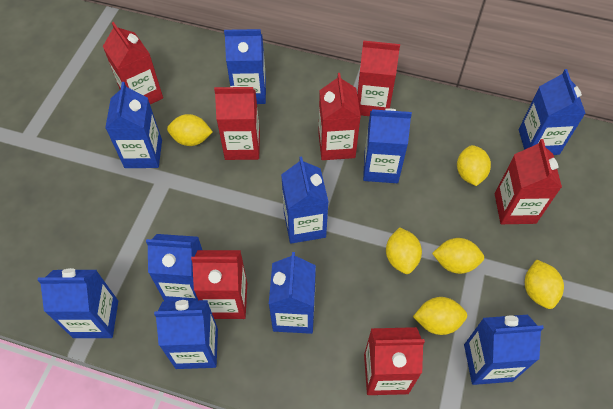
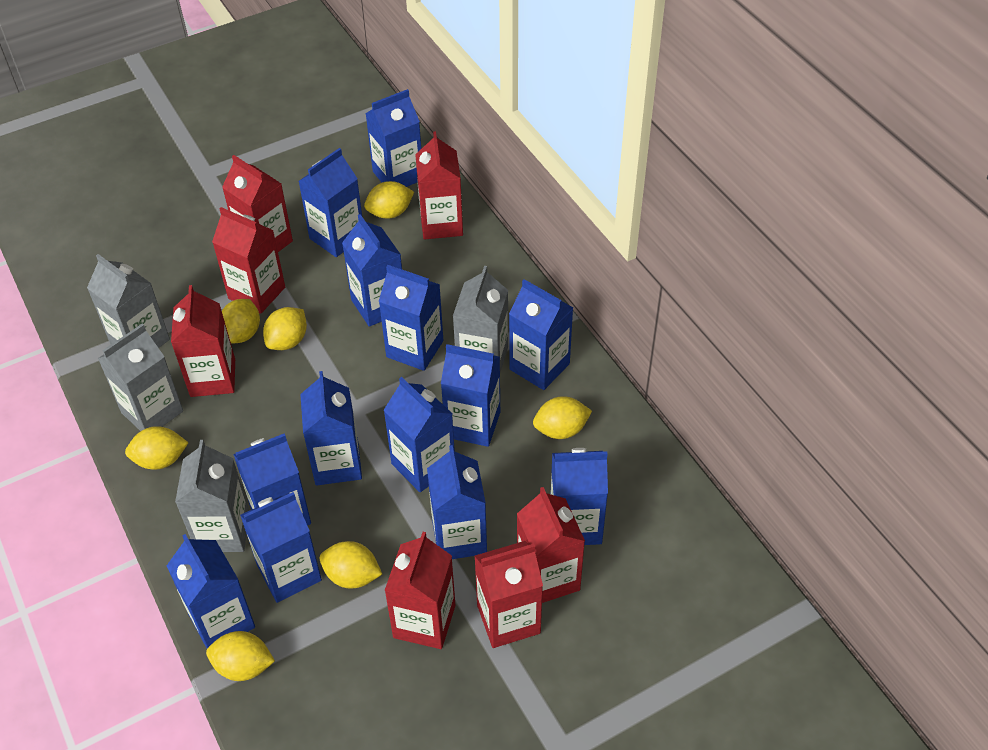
blue carton: [38,268,118,338] [105,82,162,168] [146,234,202,301] [154,300,218,369] [224,29,266,104] [269,252,316,334] [281,157,329,244] [363,108,412,183] [464,315,544,385] [519,69,586,155] = 10 -> [166,534,255,649] [233,433,311,526] [240,492,322,603] [299,148,362,257] [300,371,362,485] [342,214,402,327] [365,89,421,187] [379,265,444,371] [384,377,455,492] [427,445,487,559] [441,344,500,447] [509,279,573,390] [551,448,608,545] = 13
grey carton: none = 0 -> [87,254,170,348] [98,324,183,431] [175,440,250,552] [453,266,508,373] = 4
yellow lemon: [167,114,213,146] [386,227,422,274] [413,297,467,335] [432,238,484,274] [457,145,491,186] [525,259,564,309] = 6 -> [125,426,189,470] [206,631,275,681] [222,299,260,343] [263,307,307,350] [320,541,382,589] [364,181,414,218] [533,396,592,439] = 7

